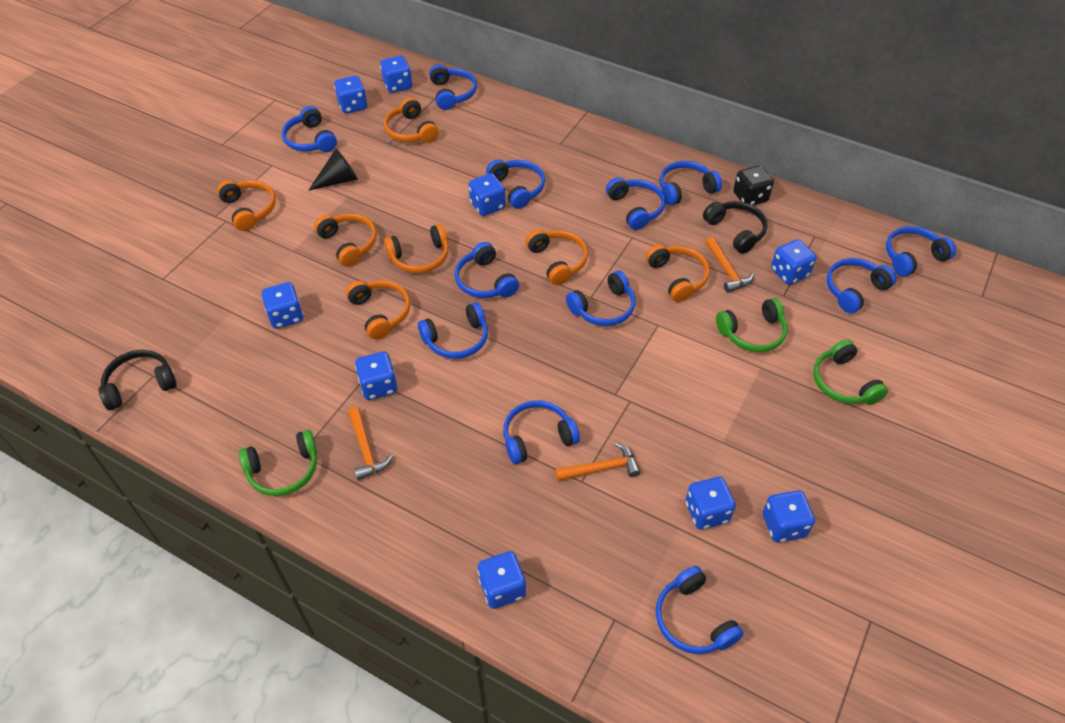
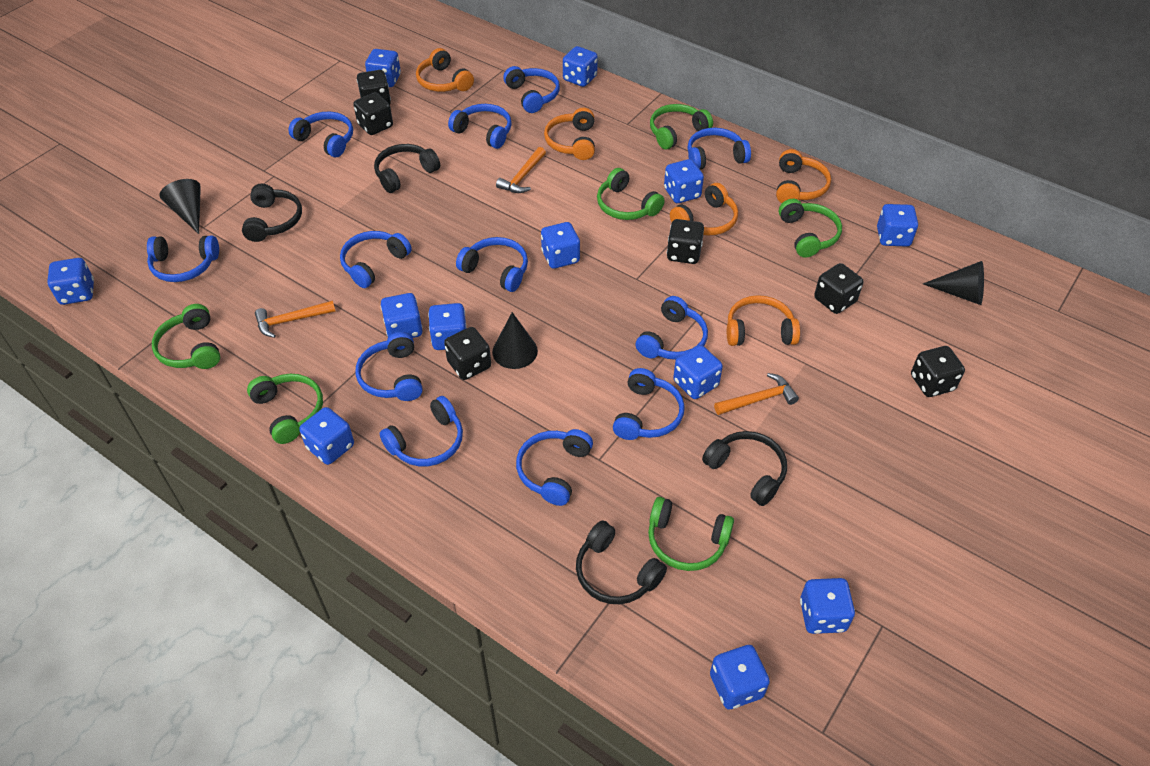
black cone: [308,148,358,191] = 1 -> [160,179,201,234] [492,312,538,369] [923,261,984,305] = 3
black dice: [733,165,774,206] = 1 -> [353,92,393,135] [357,70,391,105] [444,327,491,380] [667,219,704,264] [814,263,863,314] [911,346,965,397] = 6
black headphones: [99,350,177,410] [703,201,767,254] = 2 -> [242,184,302,242] [374,144,440,193] [576,521,667,604] [702,431,787,506] = 4
blue dice: [261,282,303,329] [334,76,367,114] [355,351,397,400] [380,56,412,93] [469,173,506,216] [478,551,526,609] [685,477,736,530] [763,490,815,543] [771,239,816,285] = 9 -> [47,258,94,305] [299,407,354,465] [365,49,401,87] [380,293,423,338] [428,303,467,350] [541,222,580,269] [563,46,598,87] [664,159,704,203] [673,345,723,399] [710,645,770,710] [800,578,855,634] [877,204,918,247] = 12
green headphones: [239,430,317,496] [716,298,788,352] [813,339,888,405] = 3 -> [152,304,220,369] [247,374,323,444] [597,168,665,220] [648,497,734,571] [650,104,713,150] [779,199,842,258] = 6
orange headphones: [217,180,276,231] [314,213,377,267] [346,280,410,339] [384,97,439,143] [384,224,449,273] [526,229,588,285] [646,244,710,302] = 7 -> [416,48,474,92] [544,108,595,160] [670,183,738,235] [727,295,800,346] [776,149,831,203] = 5

